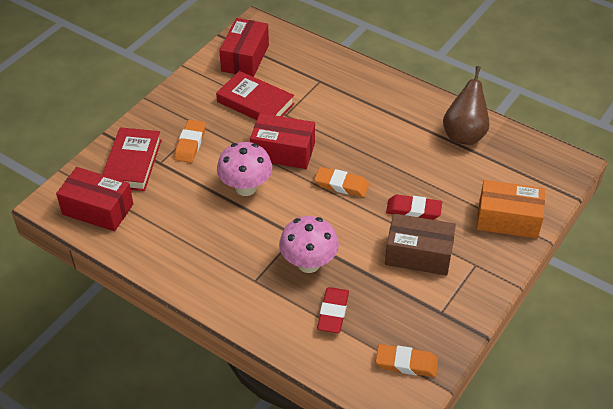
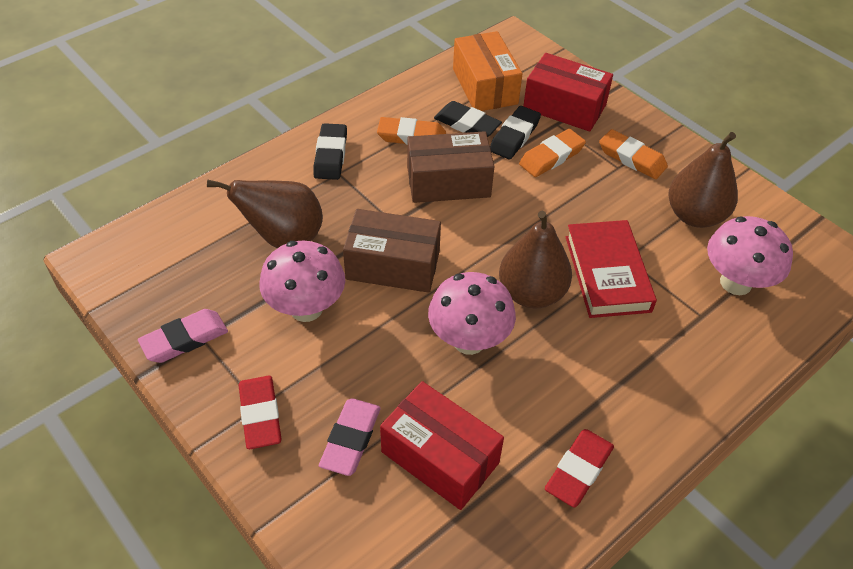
black eraser: none = 0 -> [313,123,347,180] [434,101,502,137] [490,106,541,159] = 3
brown box: [385,213,456,276] = 1 -> [343,209,441,293] [407,131,494,203] = 2
brown pear: [443,66,490,145] = 1 -> [207,179,323,248] [499,210,572,308] [668,132,738,228] = 3
pink eraser: none = 0 -> [138,309,228,363] [319,398,381,476] = 2
pink mushroom: [217,142,272,196] [279,216,339,273] = 2 -> [259,241,345,322] [428,272,516,355] [707,216,793,295] = 3
red book: [102,127,162,191] [216,71,294,120] = 2 -> [566,220,657,318] = 1
red box: [56,167,133,231] [219,18,269,77] [250,113,315,169] = 3 -> [380,381,504,510] [523,53,613,132] = 2

